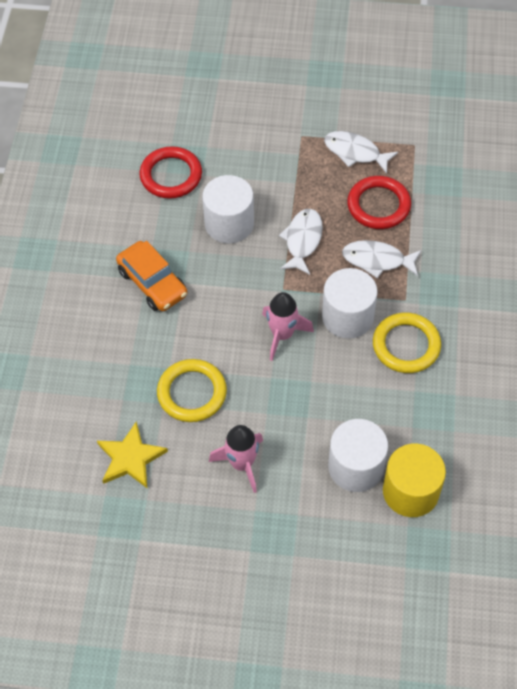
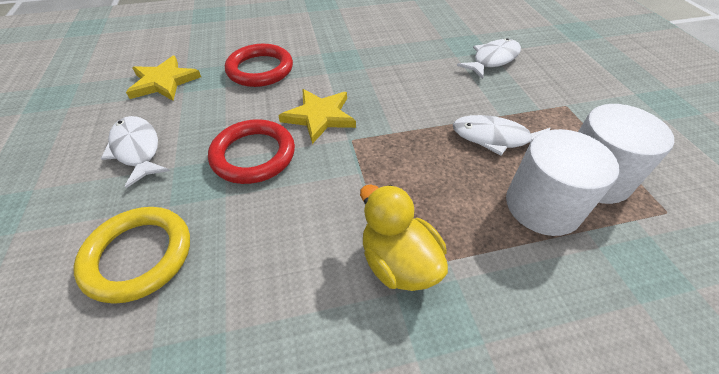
orange car: [116,241,188,311] = 1 -> none = 0
pink rocket: [209,425,263,493] [262,292,314,361] = 2 -> none = 0
white cylinder: [202,175,254,243] [322,268,378,339] [328,419,388,492] = 3 -> [506,129,619,236] [578,104,674,204] = 2
yellow cylinder: [383,443,446,517] = 1 -> none = 0
yellow duck: none = 0 -> [360,184,448,291] = 1
yellow ring: [157,359,227,422] [373,312,441,373] = 2 -> [73,207,190,304] = 1
yellow star: [97,422,168,489] = 1 -> [126,56,201,101] [278,89,356,144] = 2

